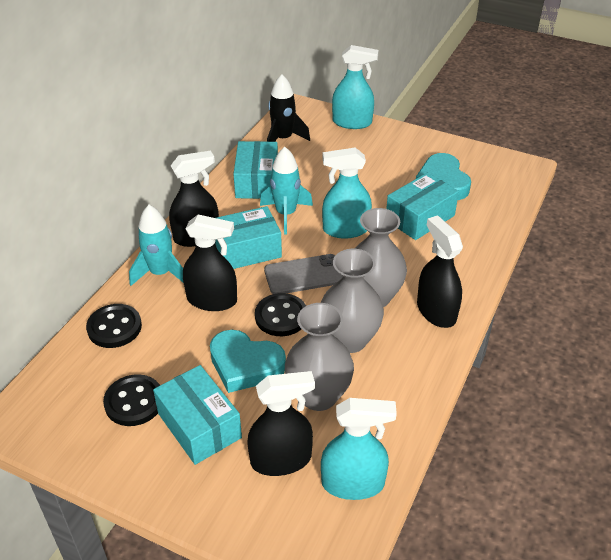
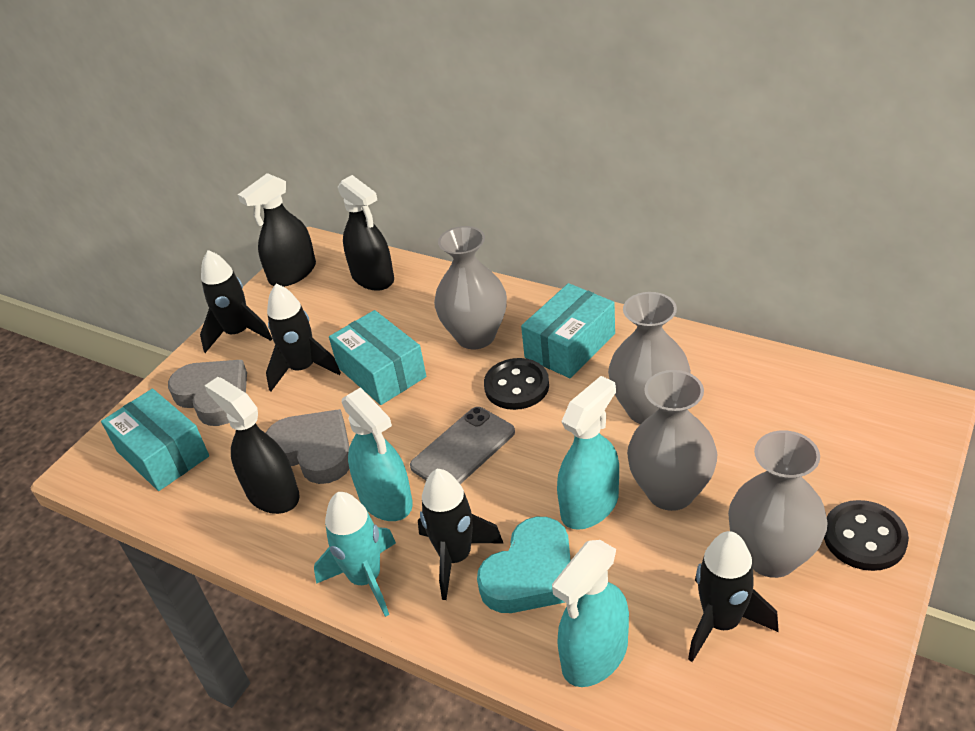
black button: [86,304,142,348] [103,374,160,426] [255,293,306,336] = 3 -> [484,358,549,410] [824,500,909,571] = 2
black rocket: [267,74,310,142] = 1 -> [200,250,272,353] [266,284,341,391] [418,469,503,600] [688,531,778,662] = 4
black spray bottle: [169,151,219,247] [183,215,237,311] [248,371,315,476] [417,215,463,328] = 4 -> [204,377,300,514] [238,173,316,287] [338,175,394,291] = 3
grey heart: none = 0 -> [168,360,247,426] [266,409,349,484] = 2
grey vase: [285,303,354,411] [321,249,384,353] [354,208,407,308] = 3 -> [434,226,507,349] [608,292,691,424] [627,370,717,511] [728,430,828,578] = 4
turquoise box: [153,365,242,465] [215,206,282,269] [233,141,278,199] [386,172,459,240] = 4 -> [101,389,209,491] [329,310,426,405] [521,283,615,378] = 3
turquoise heart: [210,330,286,393] [416,153,471,200] = 2 -> [477,517,571,613] = 1
turquoise rocket: [129,205,184,286] [260,147,313,234] = 2 -> [314,492,396,617] = 1

